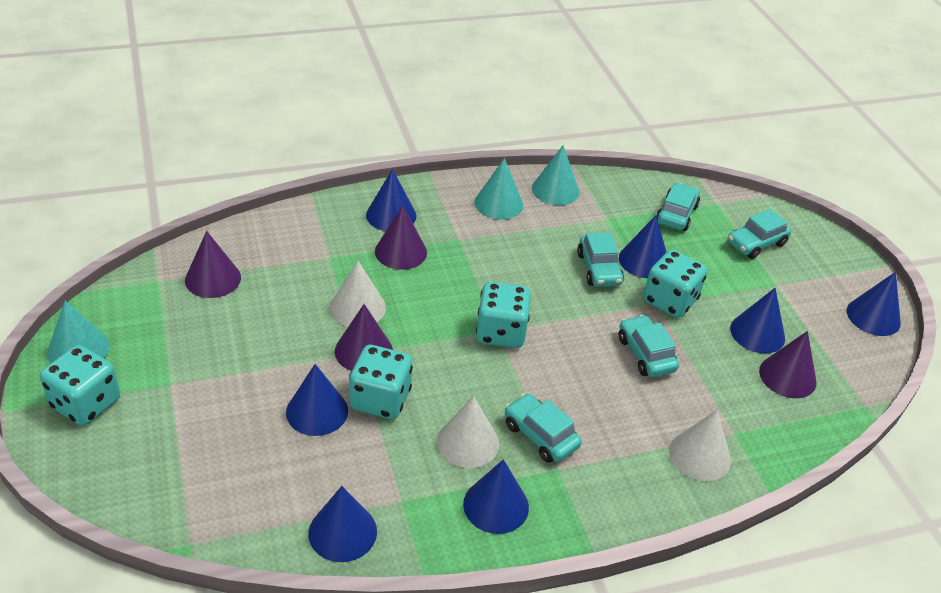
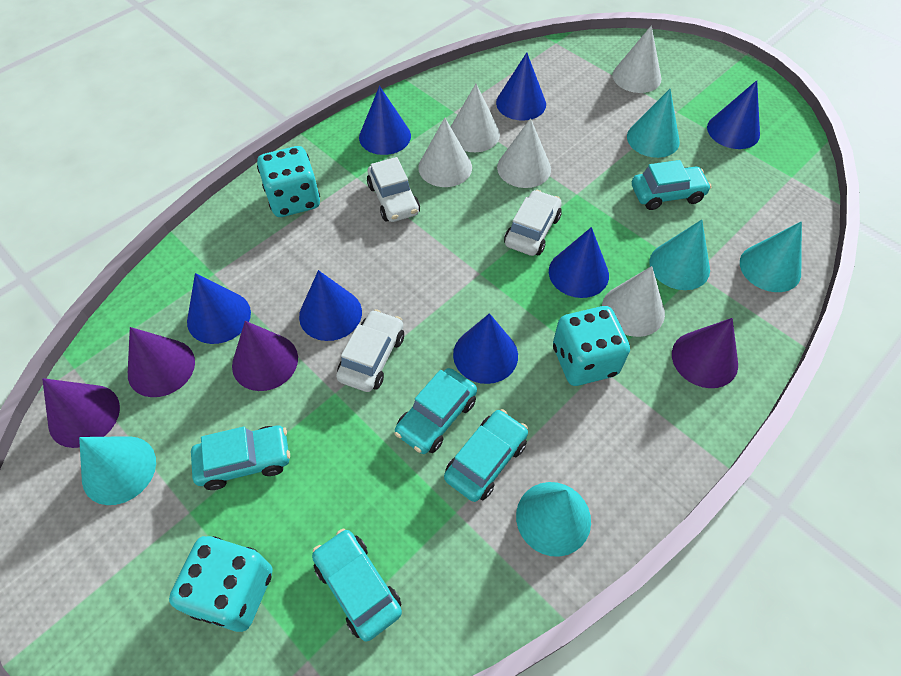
turquoise cone: [47,301,110,363] [475,158,523,220] [532,145,579,205] = 3 -> [79,436,156,505] [516,482,591,557] [627,89,680,158] [649,220,710,290] [740,222,802,292] = 5
turquoise dice: [40,345,120,426] [349,345,413,419] [476,282,531,348] [643,250,707,318] = 4 -> [169,536,273,632] [257,146,320,217] [553,306,630,386] = 3
white car: none = 0 -> [336,309,404,392] [367,157,420,222] [504,190,562,256] = 3
white cone: [330,261,386,326] [437,396,499,468] [669,410,731,481] = 3 -> [418,118,472,187] [451,84,500,152] [497,118,551,188] [602,266,665,337] [613,25,661,93] = 5

